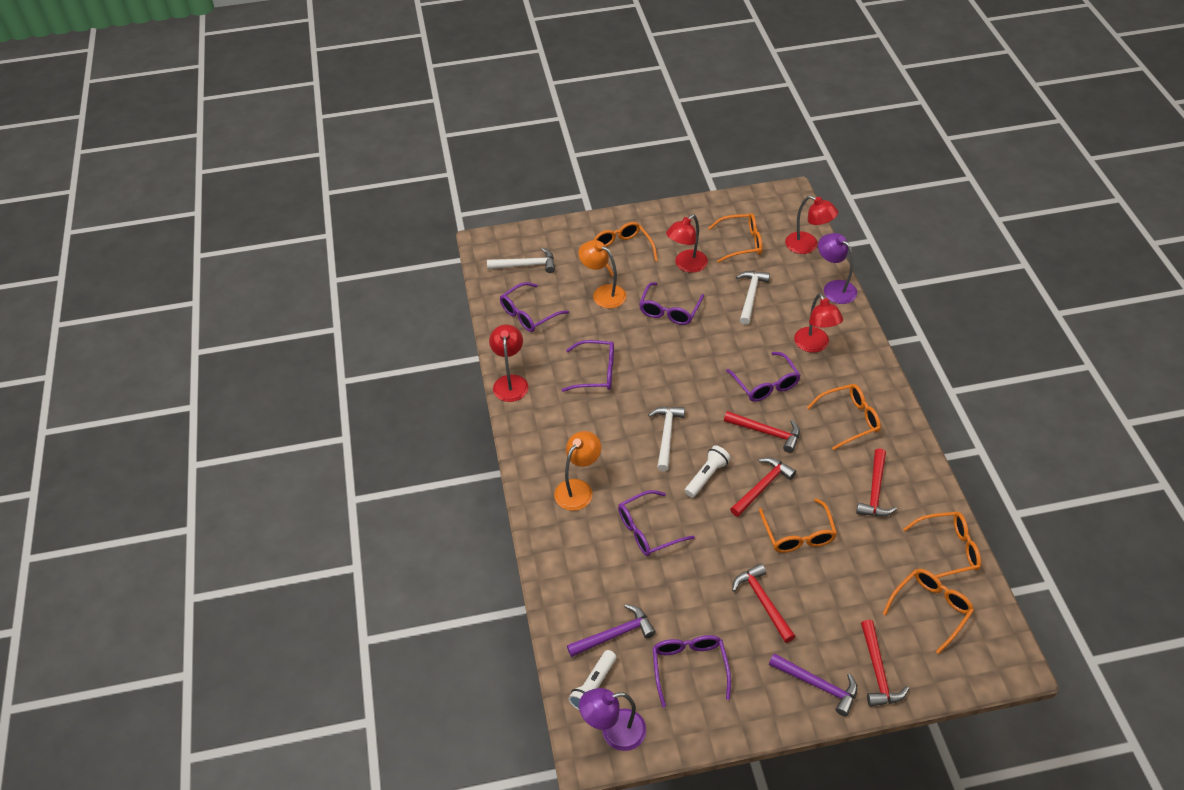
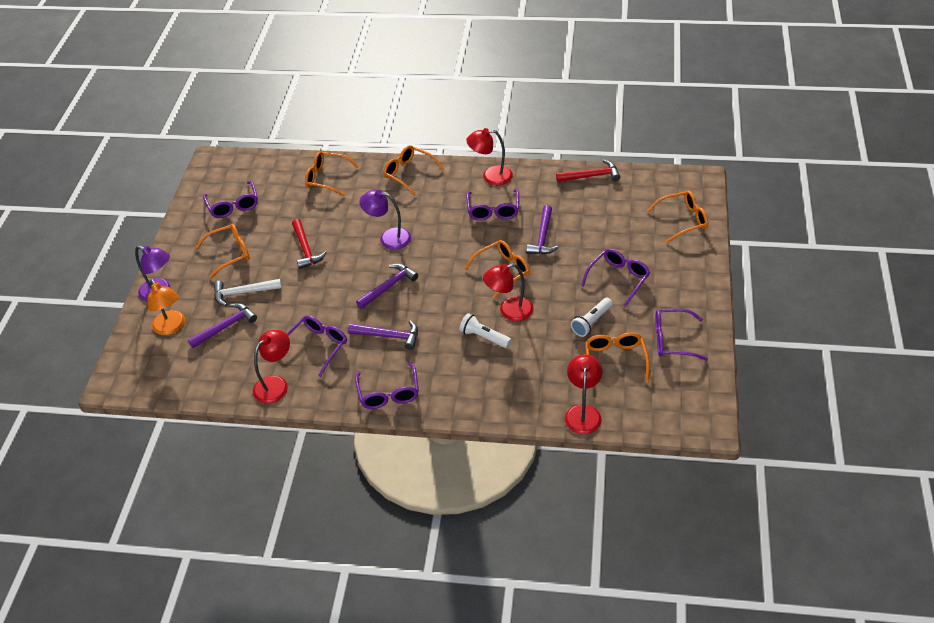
orange lamp: [554,431,601,511] [578,240,626,308] = 2 -> [148,279,185,335] = 1
purple hammer: [567,604,656,657] [769,653,857,716] = 2 -> [188,303,257,348] [348,321,418,350] [356,264,418,309] [526,205,559,254] = 4
red hammer: [724,411,800,453] [730,458,796,517] [732,563,795,643] [856,448,897,517] [861,620,909,707] = 5 -> [292,219,327,269] [556,160,620,182] = 2
white hammer: [487,248,555,273] [648,407,685,471] [736,271,770,325] = 3 -> [214,279,282,306] = 1

